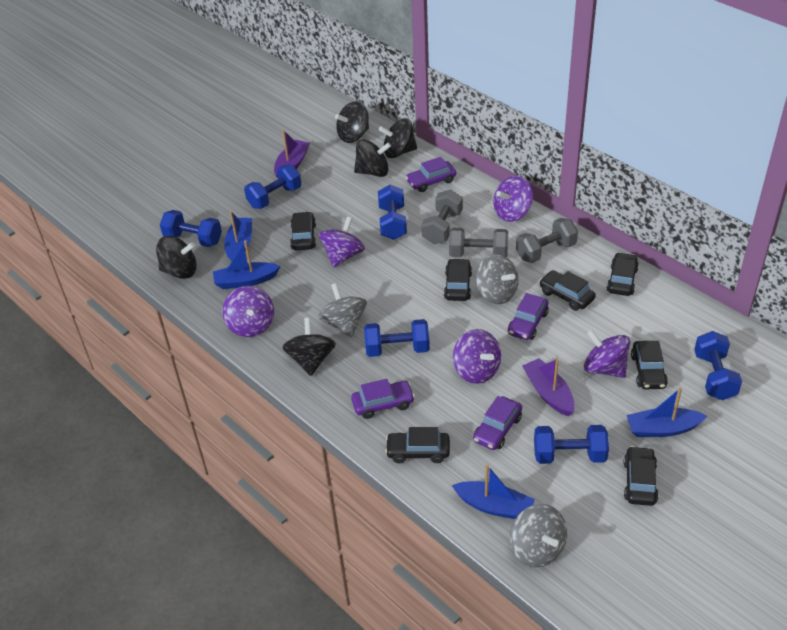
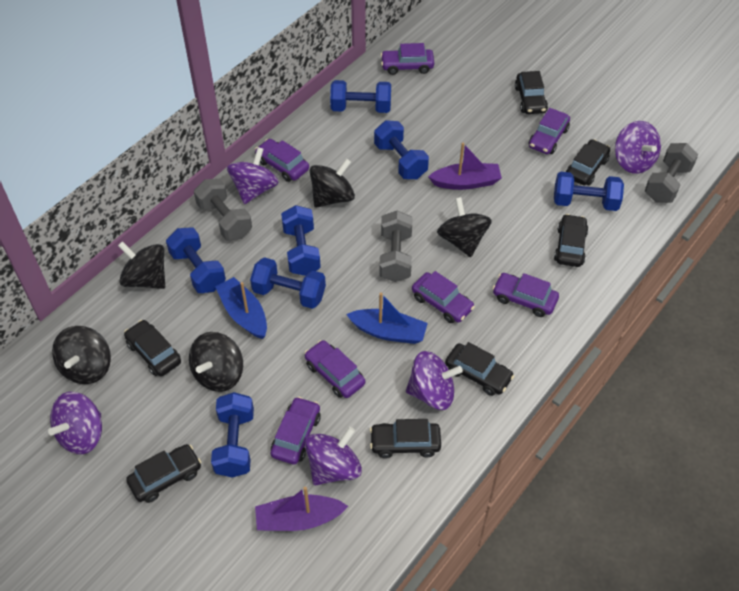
blue boat: [213,240,280,289] [224,211,252,261] [452,465,535,519] [627,388,707,437] = 4 -> [215,277,267,339] [346,292,428,344] = 2
blue dumbbell: [160,210,222,247] [244,164,301,209] [364,319,430,357] [378,185,407,240] [534,425,609,464] [694,331,742,400] = 6 -> [166,227,226,293] [211,392,254,478] [250,257,326,309] [281,205,321,276] [330,80,391,113] [374,120,429,179] [554,172,624,211] = 7
grey spinning top: [318,283,367,337] [476,254,519,304] [510,504,567,567] = 3 -> none = 0
purple car: [351,379,415,419] [406,157,456,192] [473,396,522,450] [508,293,549,340] = 4 -> [255,139,309,182] [271,396,321,465] [304,340,365,398] [381,43,434,75] [412,271,475,323] [492,273,559,317] [529,108,570,154] = 7

